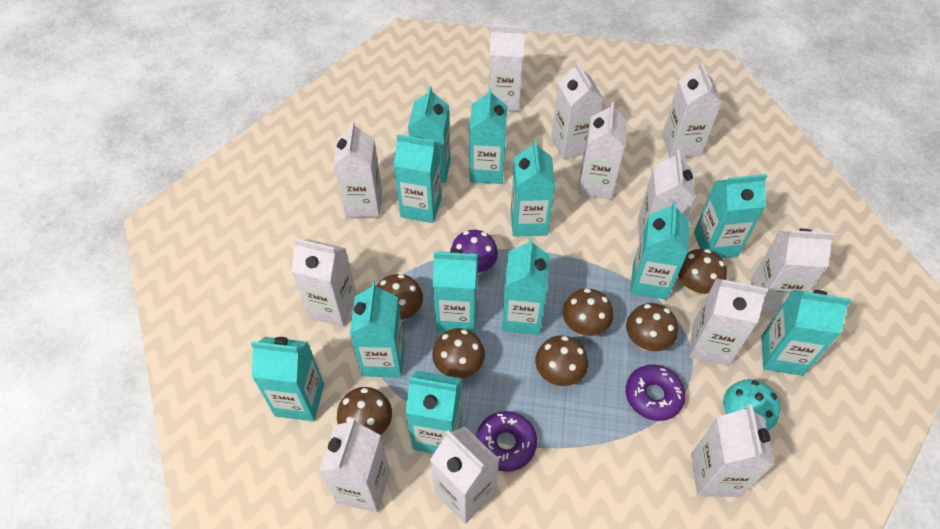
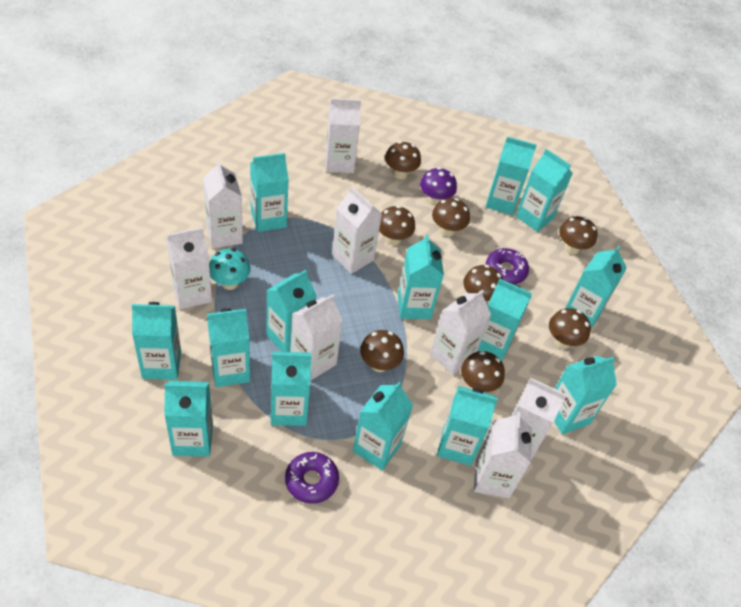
brown mushroom: [337,387,392,435] [377,274,423,321] [432,328,485,378] [535,335,588,386] [562,288,613,336] [626,303,678,351] [678,249,727,296] = 7 -> [360,330,404,372] [379,206,415,246] [385,141,421,179] [432,198,470,237] [461,351,505,392] [463,265,503,301] [549,308,591,349] [559,216,598,255] = 8
turquoise carton: [251,337,324,421] [350,282,405,377] [394,134,442,223] [405,371,462,453] [408,86,451,183] [433,249,478,333] [469,87,507,184] [502,237,550,335] [511,140,555,237] [630,201,689,300] [694,174,767,258] [762,290,851,376] = 12 -> [132,302,181,380] [164,381,213,457] [207,308,250,387] [250,153,289,232] [266,270,317,352] [271,352,312,426] [353,381,413,471] [398,234,444,319] [437,386,498,466] [478,278,532,361] [486,137,537,215] [516,149,573,232] [554,356,617,434] [565,246,627,328] = 14
white carton: [291,238,357,327] [319,418,390,513] [333,121,382,217] [430,427,500,524] [489,25,525,111] [551,62,603,160] [578,102,627,199] [638,150,695,244] [662,62,722,158] [689,278,768,366] [691,405,775,497] [751,229,835,312] = 12 -> [166,227,212,309] [203,160,243,248] [290,294,343,380] [326,98,361,173] [332,186,382,274] [430,289,491,375] [474,412,532,498] [512,378,567,460] = 8

